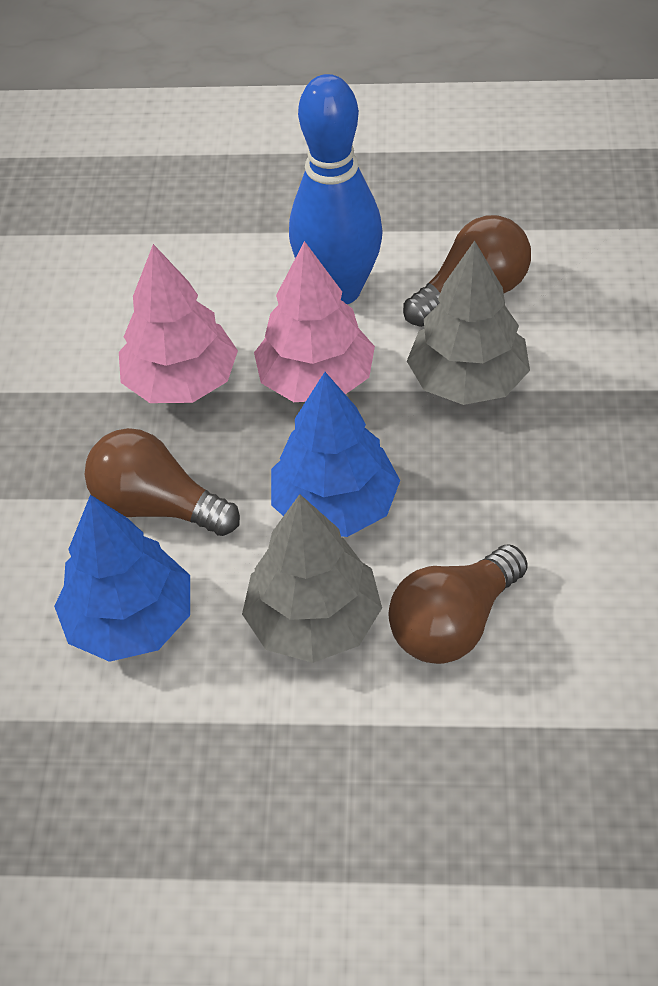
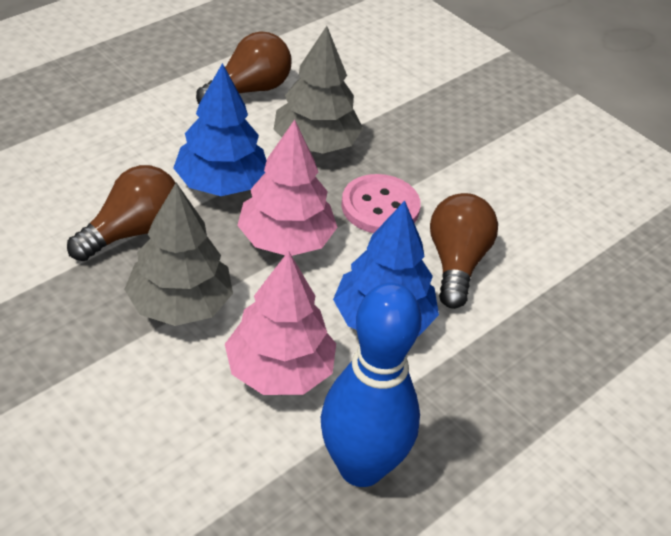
pink button: none = 0 -> [341,174,421,233] = 1

